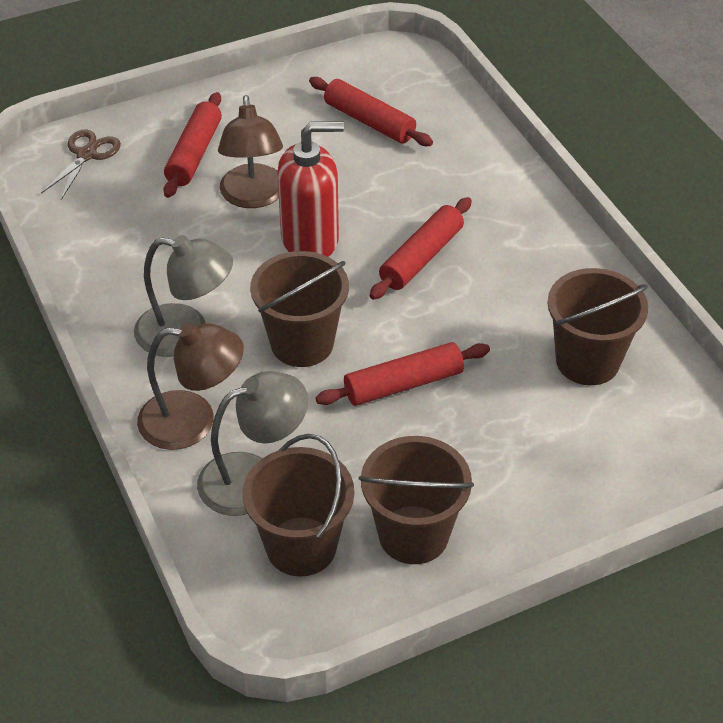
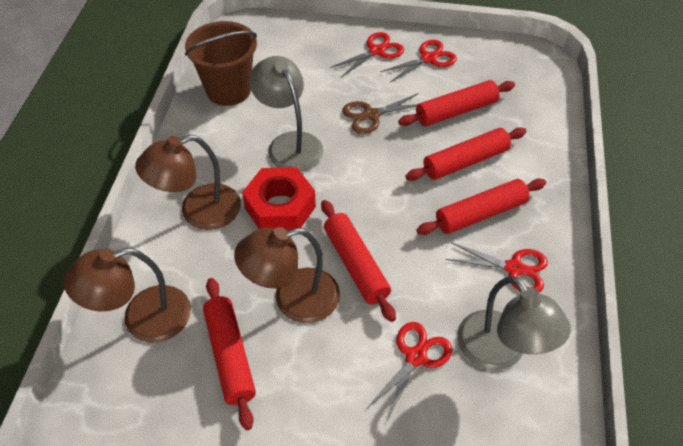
brown bucket: [243,434,354,576] [250,251,349,367] [359,436,474,564] [547,268,648,385] = 4 -> [185,21,257,106] = 1
brown lamp: [137,323,244,450] [218,95,283,208] = 2 -> [63,248,191,343] [135,135,241,230] [234,227,340,323] = 3
red nut: none = 0 -> [242,167,316,231] = 1
red rolling pin: [163,92,222,198] [309,77,433,146] [316,342,490,406] [370,197,472,300] = 4 -> [203,278,256,430] [321,200,396,322] [398,80,515,126] [405,127,527,181] [416,178,546,235] = 5
red scissors: none = 0 -> [330,32,404,77] [366,322,453,422] [380,40,457,82] [446,242,548,292] = 4
red soap dispenser: [277,121,344,257] = 1 -> none = 0

